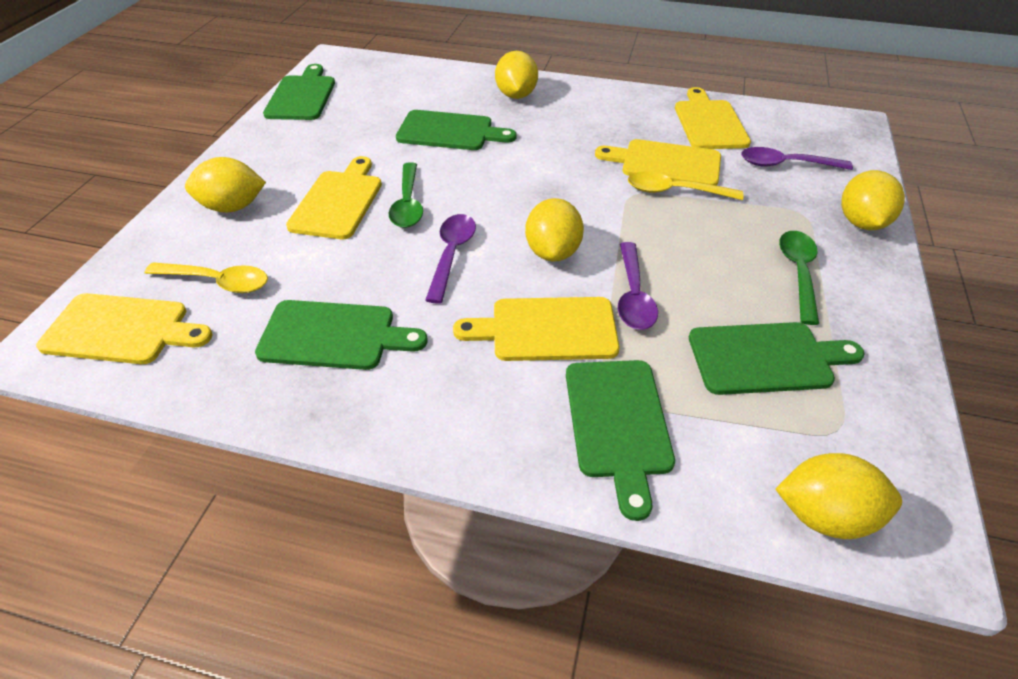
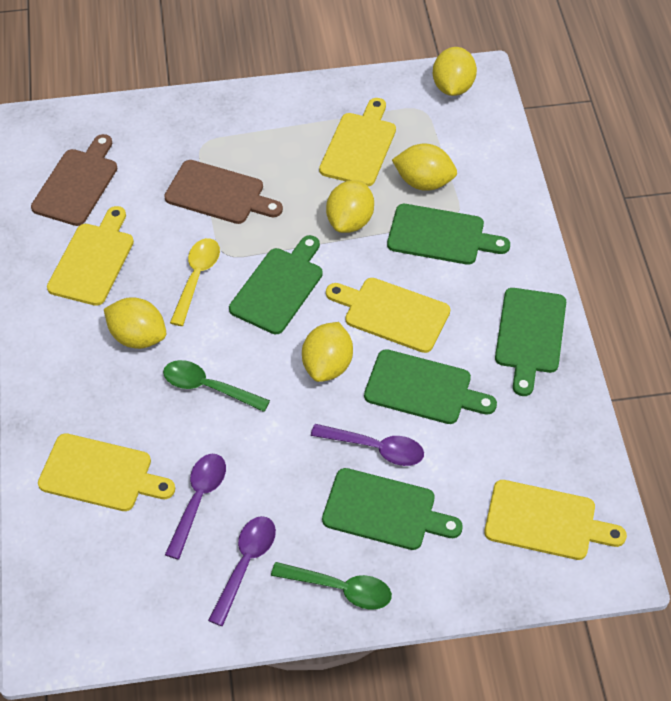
brown cutting board: none = 0 -> [31,134,118,226] [164,160,283,224] = 2
yellow spoon: [145,262,268,293] [628,172,743,200] = 2 -> [170,238,220,326] = 1

